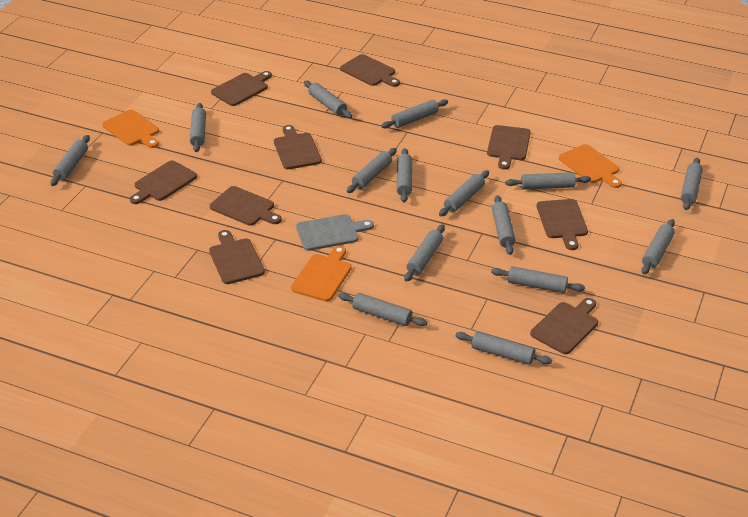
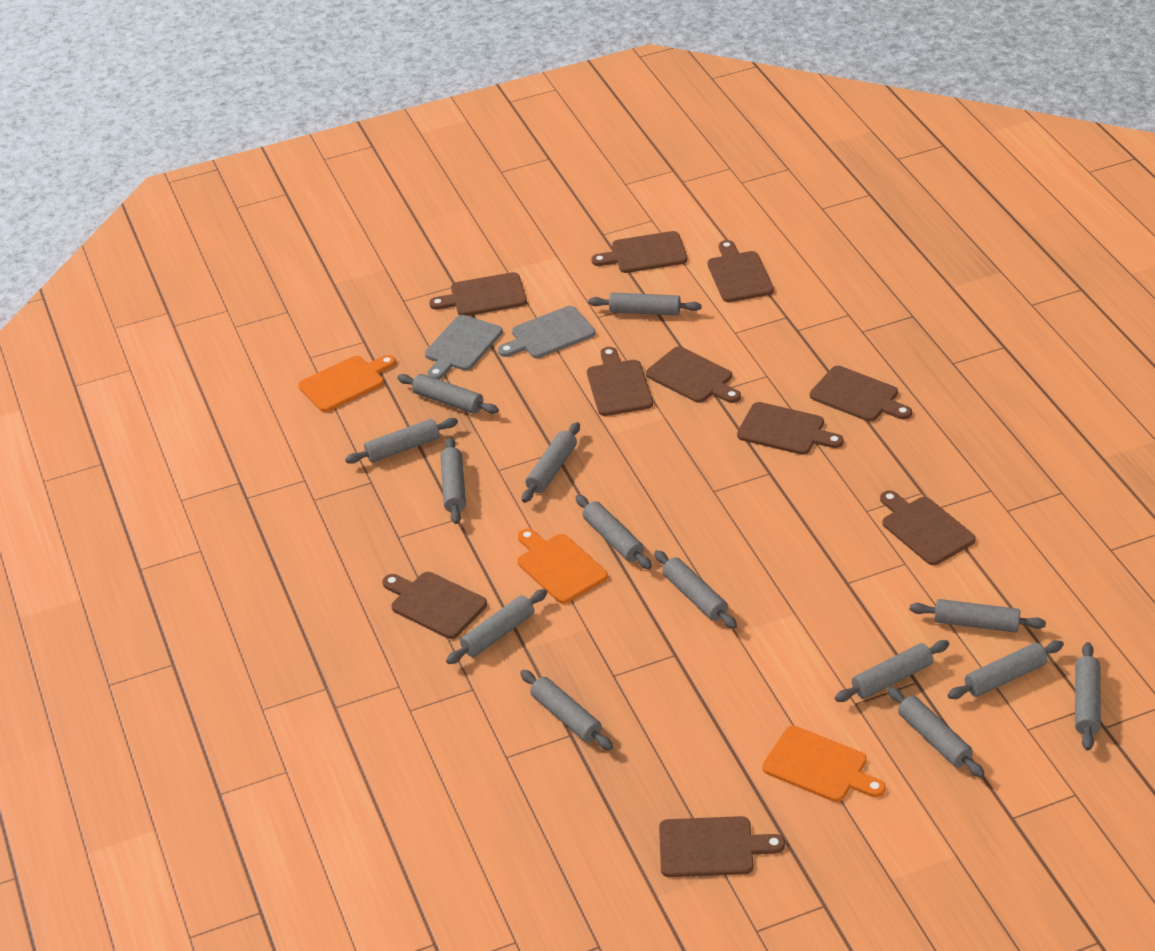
brown cutting board: [130,160,197,204] [209,230,265,284] [210,186,282,226] [211,71,272,106] [274,125,322,169] [340,54,400,87] [487,125,531,170] [530,298,598,354] [537,199,588,250] = 9 -> [382,572,487,639] [429,272,527,316] [587,347,653,416] [591,231,688,273] [646,346,741,403] [659,816,785,877] [708,240,774,302] [737,402,844,455] [810,366,912,422] [880,490,976,565] = 10
grey cutting board: [296,214,374,251] = 1 -> [425,315,503,380] [498,306,596,358] = 2
grey rolling pin: [50,135,90,186] [190,103,206,152] [304,81,352,118] [338,293,427,326] [347,148,397,193] [381,99,448,129] [397,148,412,202] [404,224,445,282] [439,170,489,216] [455,331,552,365] [491,266,585,293] [492,195,516,255] [505,172,591,190] [642,219,675,274] [681,158,703,210] = 15 -> [345,418,458,464] [397,374,499,414] [441,437,466,524] [446,589,547,664] [520,670,613,750] [522,422,580,503] [576,495,652,569] [588,292,702,316] [654,550,737,629] [835,640,949,702] [888,686,985,778] [910,599,1046,633] [948,641,1064,699] [1075,642,1101,751] = 14

